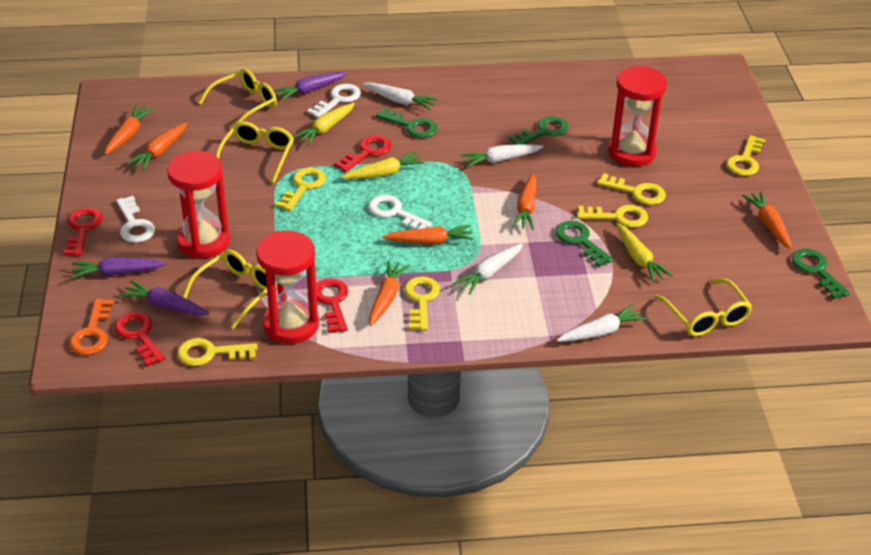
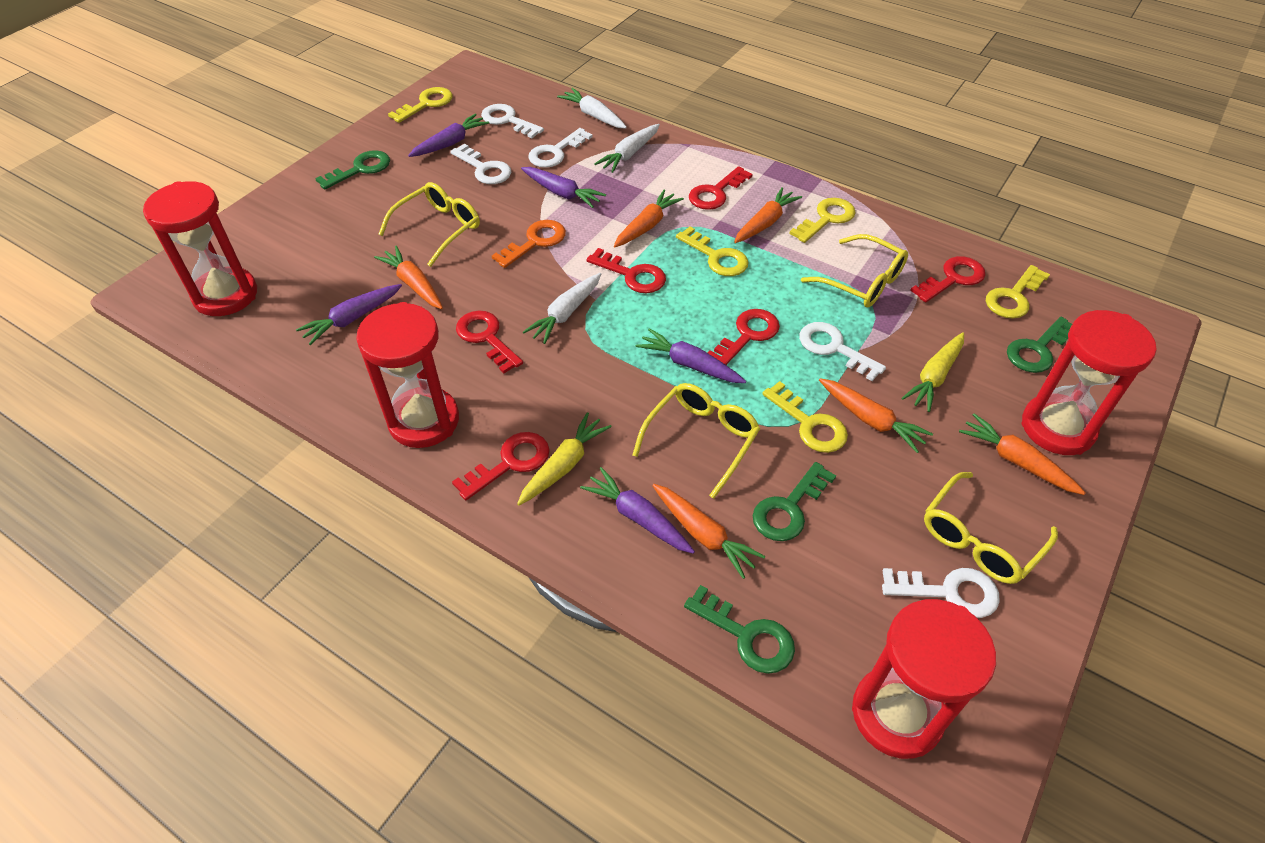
purple carrot: [71,257,167,278] [119,281,209,315] [273,72,347,101] = 3 -> [296,284,402,345] [408,114,489,157] [521,167,606,208] [580,467,695,554] [636,328,746,383] = 5
red hourglass: [167,151,230,259] [256,231,319,344] [608,66,667,167] = 3 -> [143,181,257,316] [356,302,459,448] [852,599,996,759] [1021,310,1156,455] = 4
red key: [64,207,103,256] [114,312,165,366] [316,279,348,333] [334,135,391,172] = 4 -> [452,432,550,500] [456,311,523,373] [586,248,666,293] [689,166,753,210] [708,309,780,365] [910,256,986,303] = 6
white carrot: [363,82,438,110] [453,244,523,294] [461,144,543,167] [557,304,647,341] = 4 -> [523,273,601,344] [557,88,627,129] [594,124,660,173] = 3
white key: [116,196,155,243] [307,84,361,118] [368,195,432,229] = 3 -> [450,143,511,184] [481,104,544,138] [529,128,593,168] [799,322,886,381] [882,568,1000,618] = 5
yellow carrot: [293,103,355,145] [341,151,425,179] [616,223,673,283] = 3 -> [517,412,611,506] [902,332,964,412] = 2
yellow key: [177,338,258,366] [276,167,326,211] [404,276,440,331] [577,205,648,228] [597,173,666,205] [726,135,765,176] = 6 -> [388,87,453,123] [676,227,749,276] [762,381,848,453] [789,198,856,243] [986,265,1050,319] = 5

